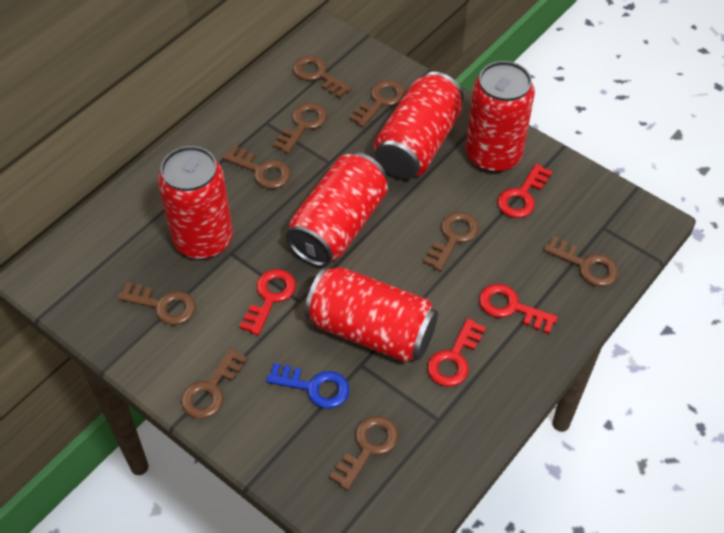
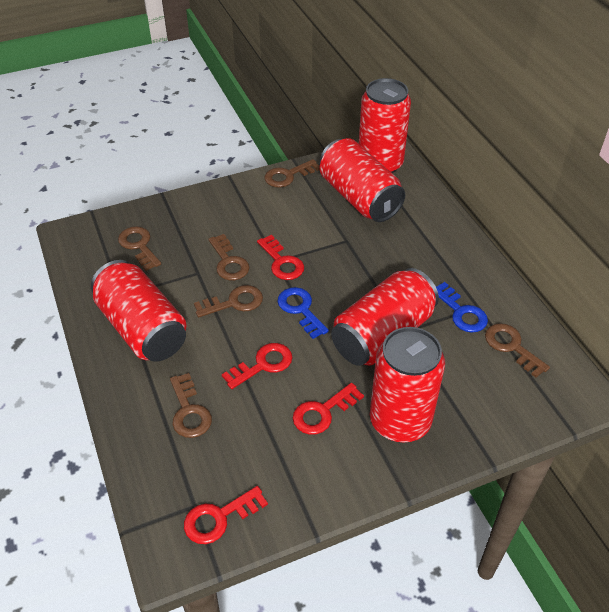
blue key: [266,363,349,409] = 1 -> [277,287,329,339] [436,282,488,333] = 2
brown key: [118,282,196,325] [181,348,248,419] [223,146,291,189] [273,103,327,154] [293,55,352,98] [329,416,399,491] [349,80,405,127] [423,212,479,271] [543,236,619,287] = 9 -> [118,226,161,271] [170,373,212,438] [194,285,263,318] [208,234,250,280] [264,159,320,187] [485,323,550,378] = 6

